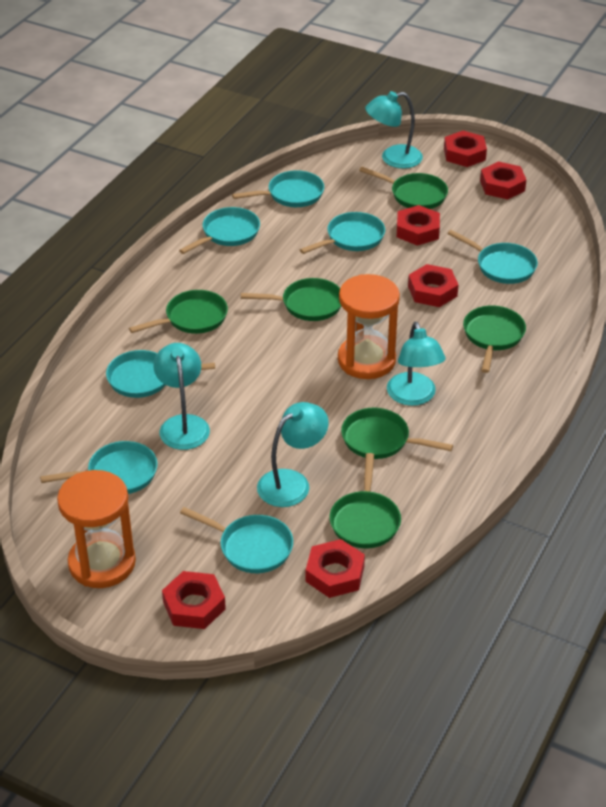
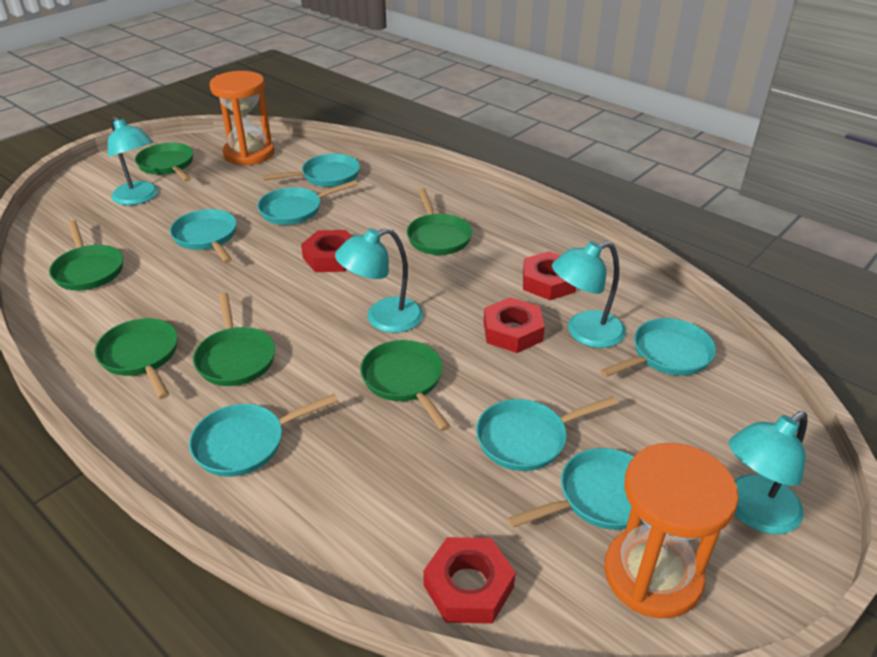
red nut: [162,571,226,629] [306,539,365,598] [397,205,440,246] [408,264,458,307] [444,131,487,167] [480,161,526,200] = 6 -> [301,230,352,272] [423,537,516,624] [484,297,545,353] [523,251,576,300] = 4

